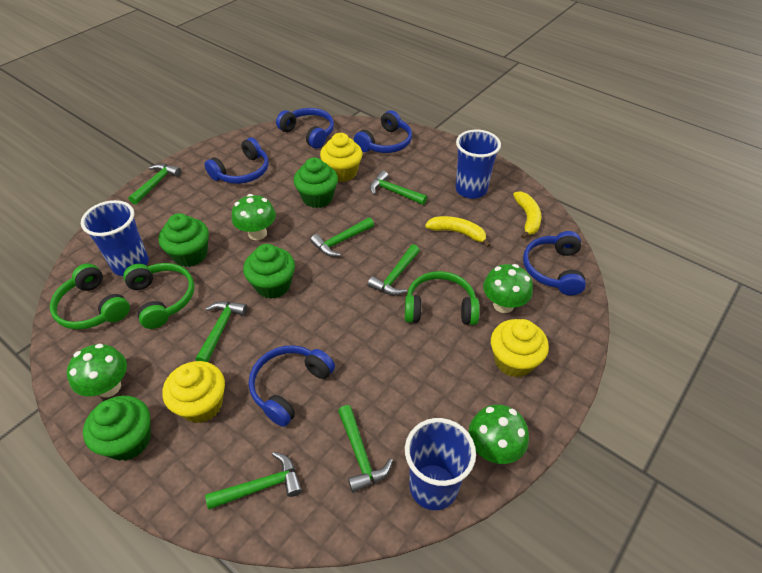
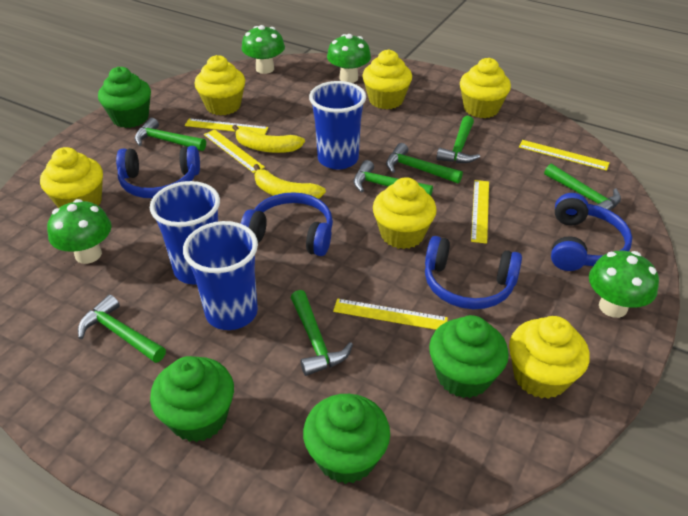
blue headphones: [205,138,269,184] [249,345,335,427] [276,108,334,149] [354,110,412,153] [523,231,586,295] = 5 -> [116,146,200,198] [241,192,333,256] [425,236,522,309] [551,193,632,271] = 4
green headphones: [50,264,130,330] [123,263,194,329] [405,271,480,325] = 3 -> none = 0
yellow cupcake: [163,361,225,423] [320,133,362,182] [491,319,549,377] = 3 -> [40,147,103,208] [194,55,245,116] [362,50,412,109] [373,177,437,249] [460,58,511,118] [509,316,590,399] = 6
yellow ruler: none = 0 -> [185,118,268,135] [204,129,265,173] [333,299,448,330] [471,180,489,244] [519,140,610,171] = 5

